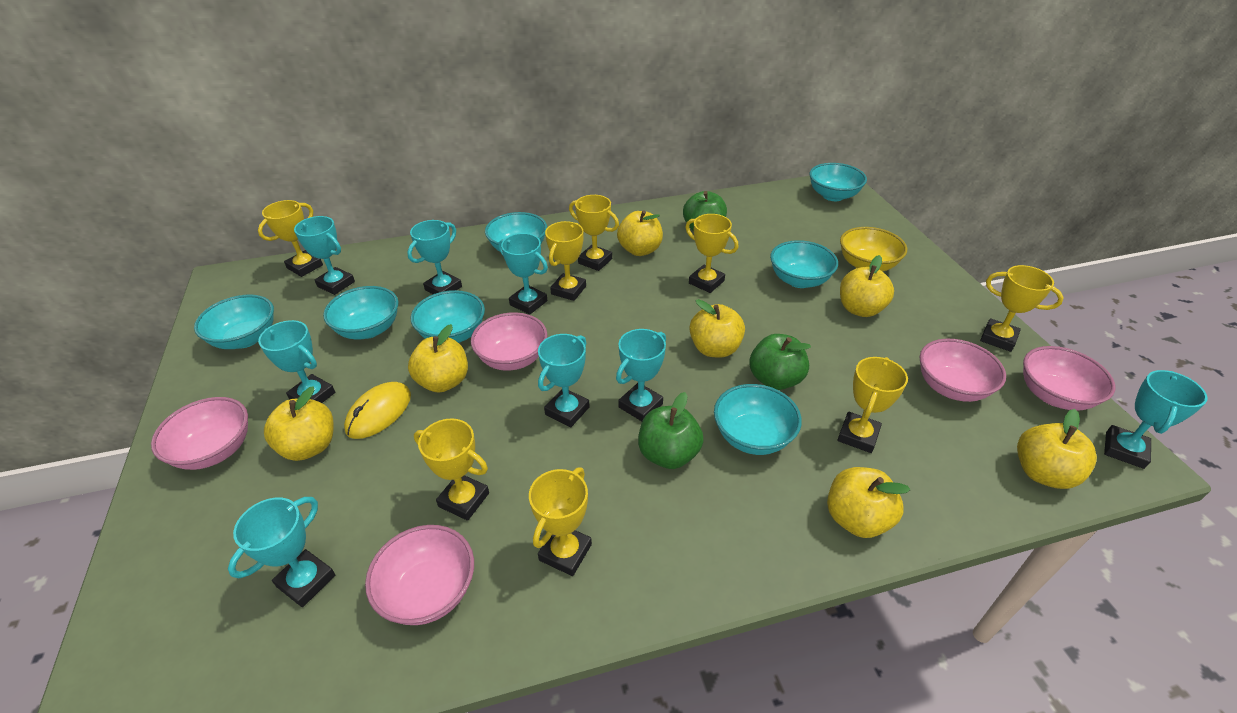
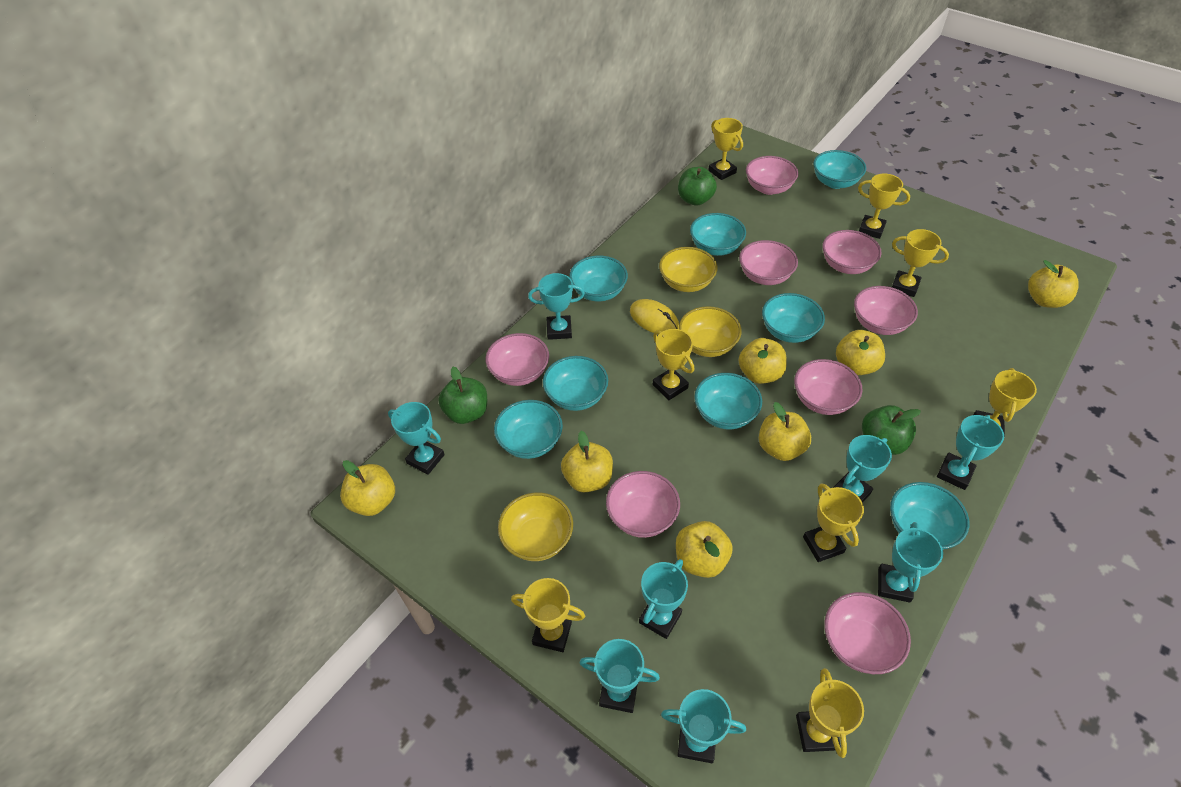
pink bowl: [151,397,248,470] [365,525,474,625] [471,312,547,371] [920,339,1006,402] [1023,346,1115,411] = 5 -> [486,333,549,386] [606,471,680,538] [739,240,798,285] [746,156,798,195] [794,359,862,415] [823,230,882,274] [825,592,911,674] [854,286,918,335] = 8
turquoise bowl: [194,295,274,349] [323,286,398,339] [411,290,485,343] [485,212,547,251] [714,384,802,455] [770,240,838,288] [809,163,867,201] = 7 -> [494,400,563,459] [543,356,608,411] [569,255,628,302] [690,213,746,256] [694,373,762,429] [762,293,825,343] [813,150,866,189] [890,482,969,550] = 8
yellow bowl: [840,227,907,271] = 1 -> [498,493,573,561] [659,247,718,292] [679,306,742,357] = 3

